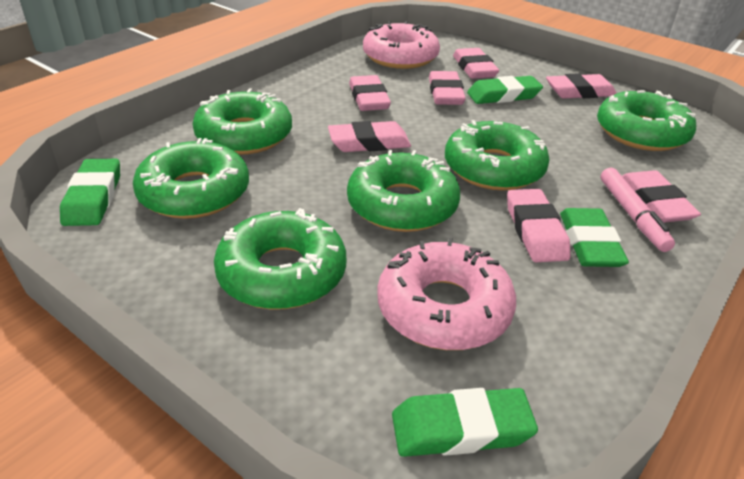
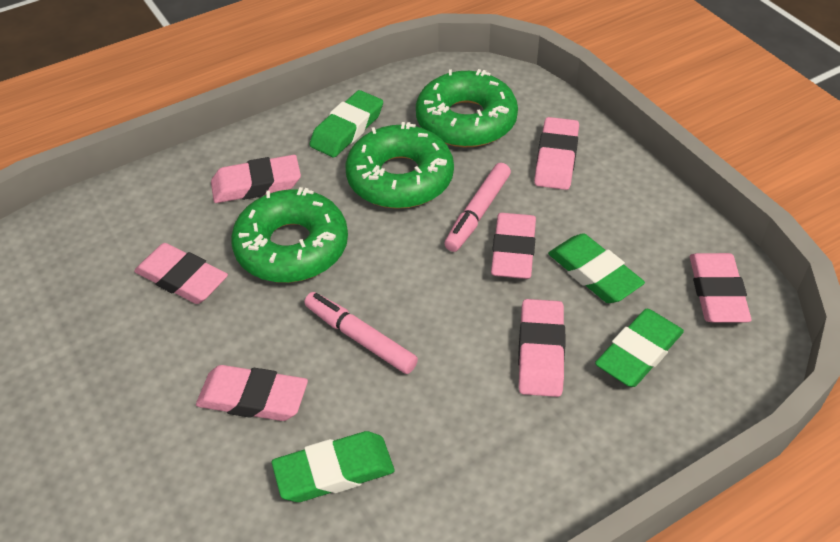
green donut: [133,138,249,219] [193,88,292,155] [214,208,346,310] [347,150,460,232] [445,120,550,191] [597,90,696,151] = 6 -> [231,187,348,283] [346,122,454,209] [416,69,518,147] = 3
pink donut: [363,21,440,69] [377,238,516,350] = 2 -> none = 0
pink marker: [601,168,675,252] = 1 -> [304,292,418,374] [444,163,511,252] = 2

